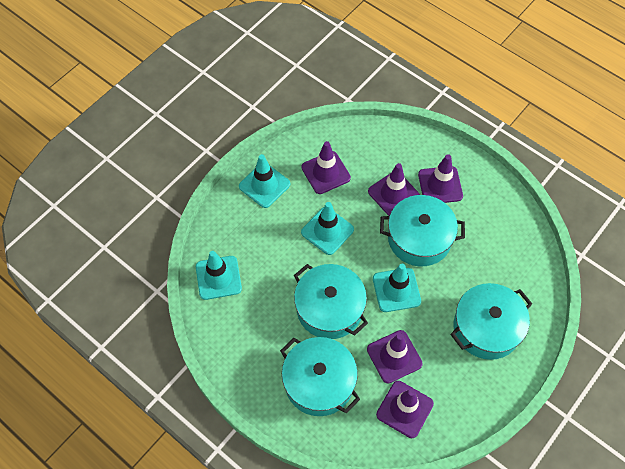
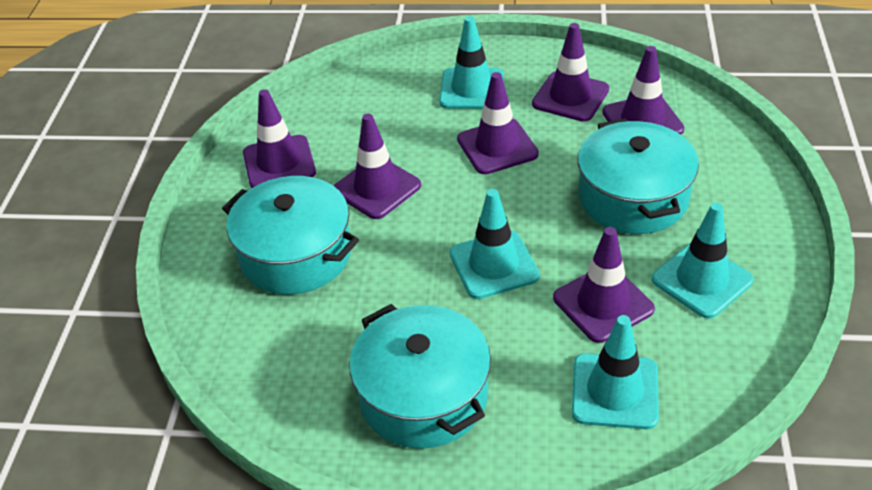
purple traffic cone: [301,141,351,194] [367,330,423,383] [368,163,420,216] [376,381,434,438] [418,154,463,203] = 5 -> [243,89,316,188] [334,113,421,219] [457,72,539,174] [532,23,609,122] [553,227,655,343] [602,46,684,134] = 6
turquoise pot: [280,337,360,416] [294,264,368,339] [380,195,465,266] [450,283,532,360] = 4 -> [222,176,359,295] [349,304,491,449] [577,118,699,234] = 3

